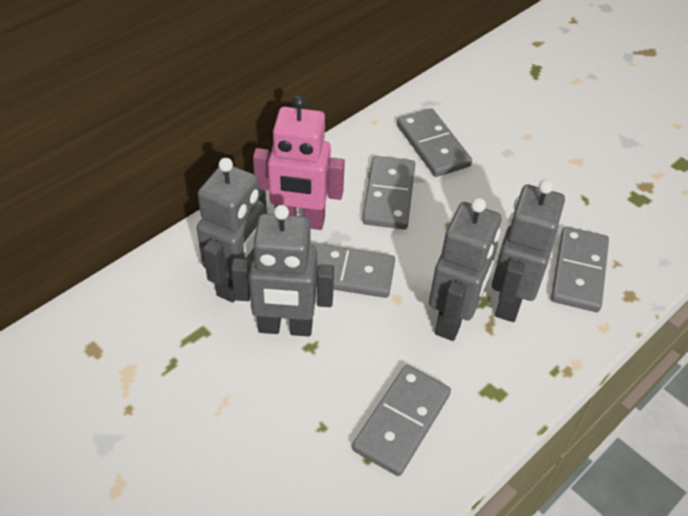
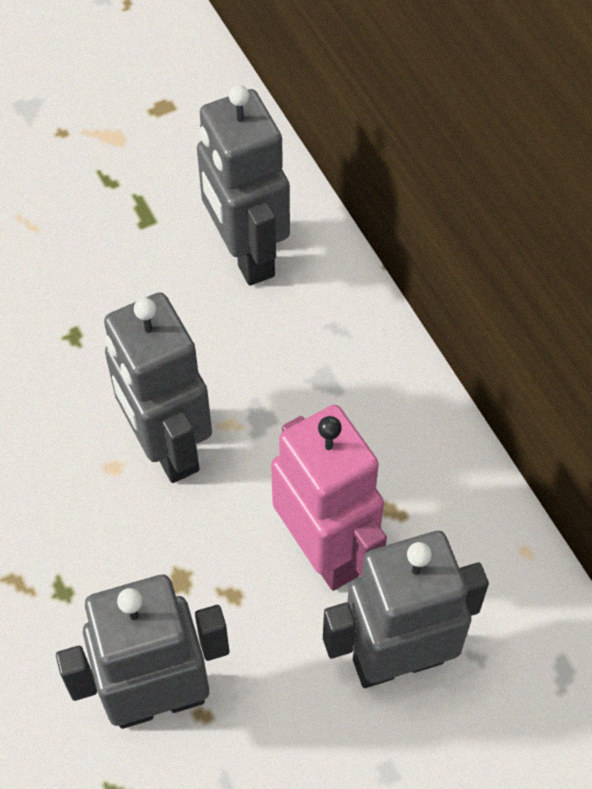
grey domino: [310,243,395,298] [352,365,451,476] [362,156,415,229] [397,108,472,177] [551,227,609,312] = 5 -> none = 0

